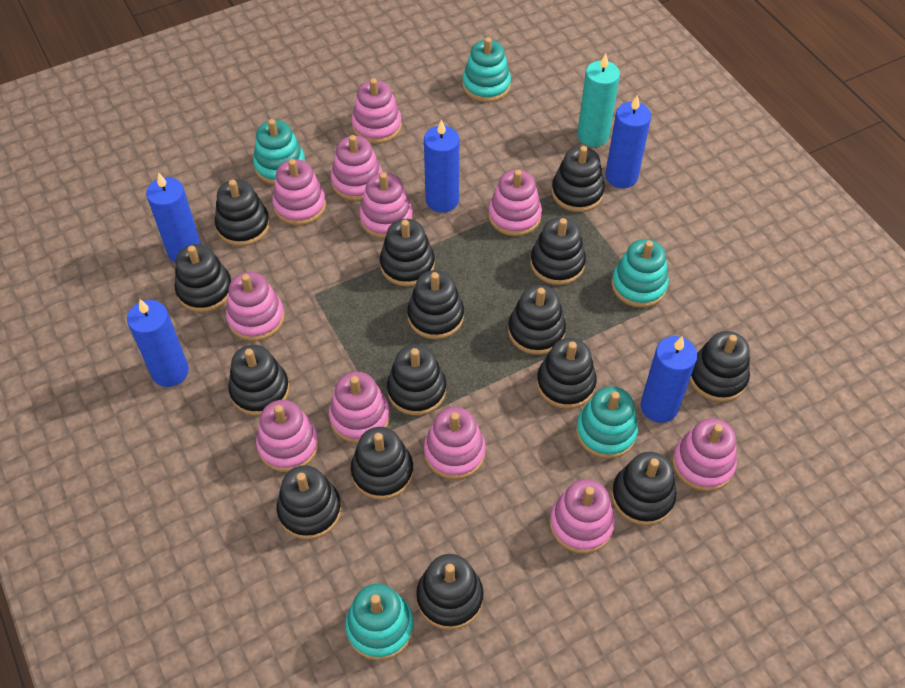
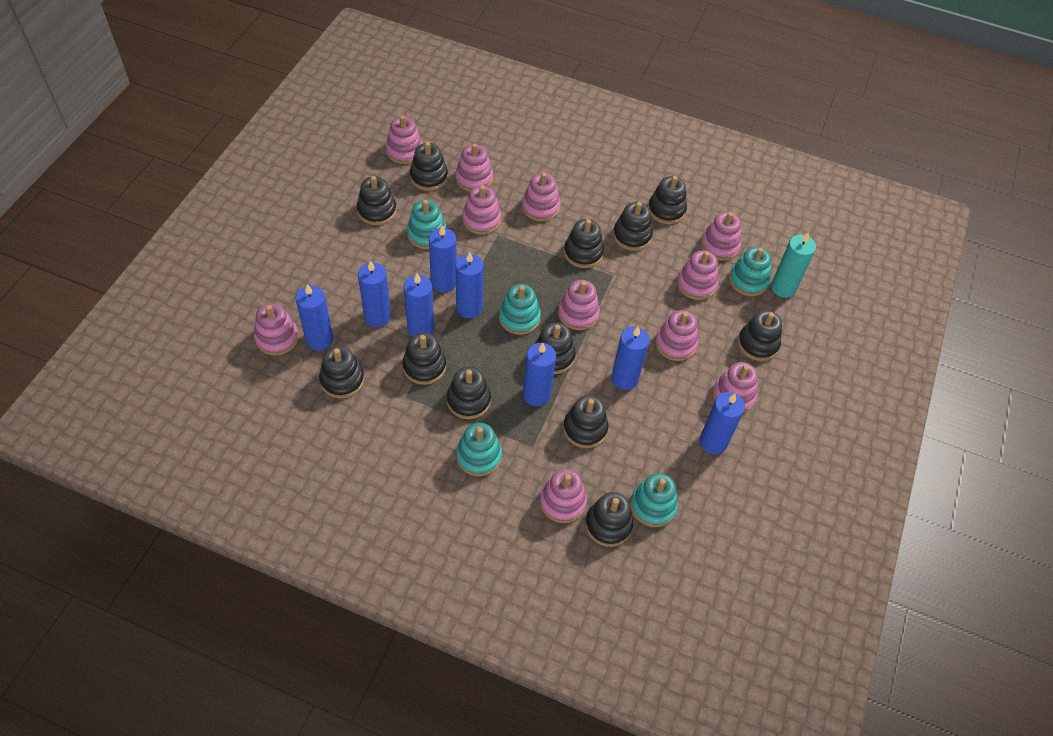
black stacking toy: [175,244,231,313] [215,179,270,246] [228,345,290,416] [277,465,342,540] [351,427,414,500] [380,219,435,287] [387,344,446,416] [407,270,464,339] [416,554,484,630] [508,285,566,355] [530,217,586,285] [536,338,597,409] [552,146,605,212] [611,452,676,526] [690,331,750,402] = 15 -> [319,346,364,398] [357,176,396,225] [402,332,446,385] [410,142,448,191] [447,367,491,419] [535,322,576,374] [563,395,608,448] [564,219,604,268] [585,492,633,547] [613,202,653,251] [648,176,687,224] [738,310,782,361] = 12
blue candle: [127,299,189,387] [146,172,201,263] [424,119,459,213] [605,95,651,188] [640,336,697,423] = 5 -> [296,284,333,351] [358,260,391,327] [404,274,434,337] [429,226,457,293] [456,252,484,318] [523,343,556,406] [611,326,650,390] [699,392,745,455] = 8

